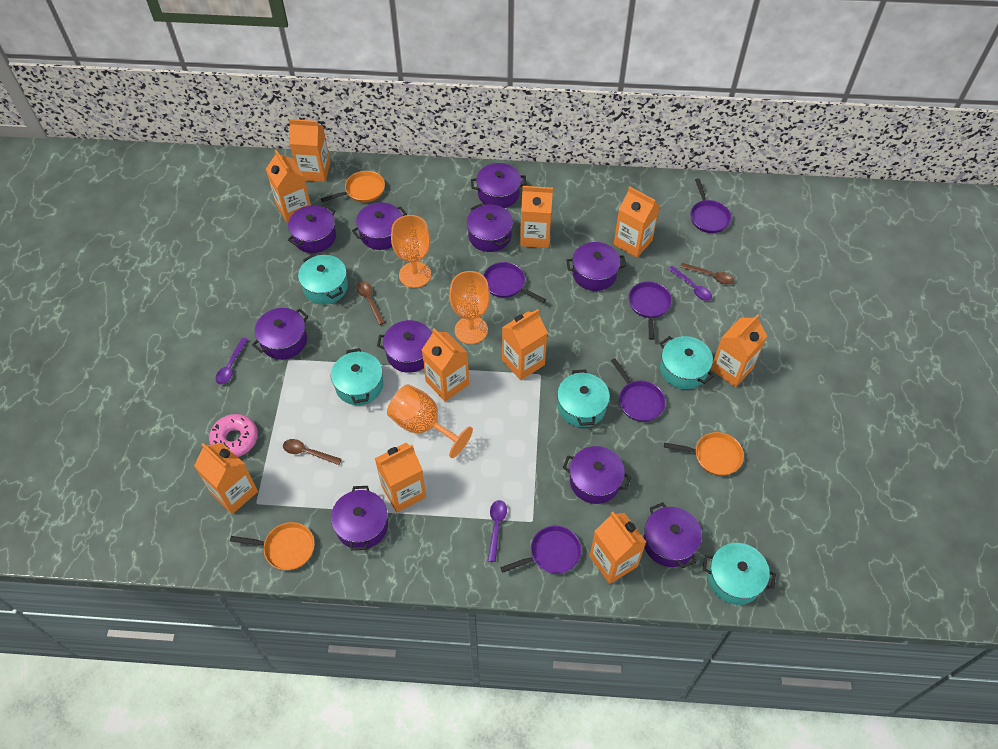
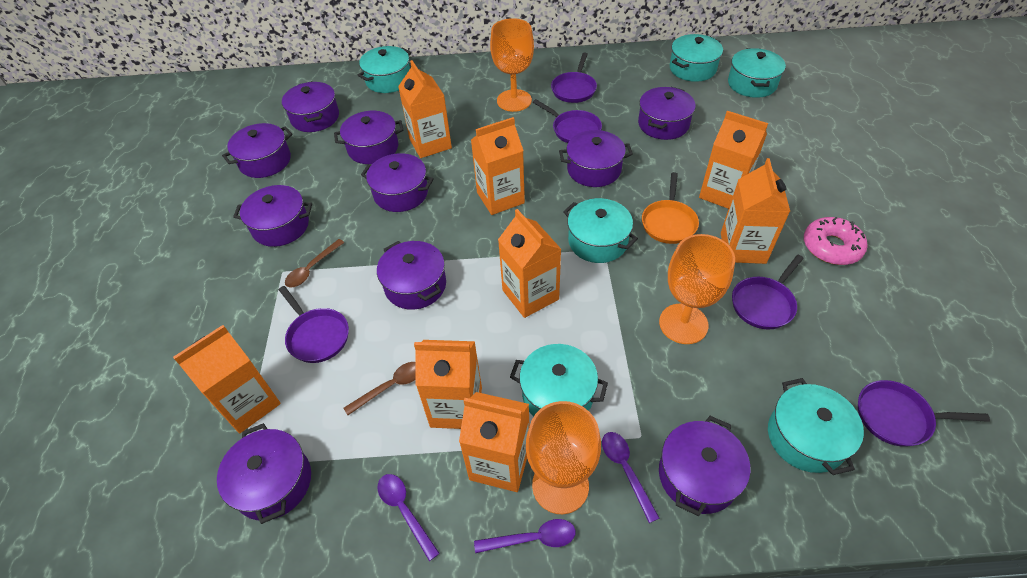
brown spoon: [283,439,342,465] [356,281,385,325] [680,263,734,285] = 3 -> [285,239,344,287] [344,362,416,415] = 2
orange carton: [194,443,258,514] [266,150,311,223] [289,119,331,182] [375,443,426,512] [422,328,469,401] [502,309,548,380] [520,186,553,248] [590,512,646,584] [614,186,660,258] [711,314,767,387] = 10 -> [173,325,281,433] [398,60,452,158] [414,340,482,429] [459,392,530,492] [471,117,525,215] [498,209,561,318] [699,111,768,209] [721,158,790,264] = 8
orange pan: [230,522,315,570] [321,171,385,202] [664,432,744,476] = 3 -> [642,172,699,244] = 1
turquoise pot: [298,254,348,304] [331,348,383,405] [557,369,610,427] [660,336,714,389] [703,543,776,605] = 5 -> [357,46,412,93] [510,344,608,416] [563,198,638,263] [670,34,723,82] [728,48,786,98] [768,378,864,475] = 6

